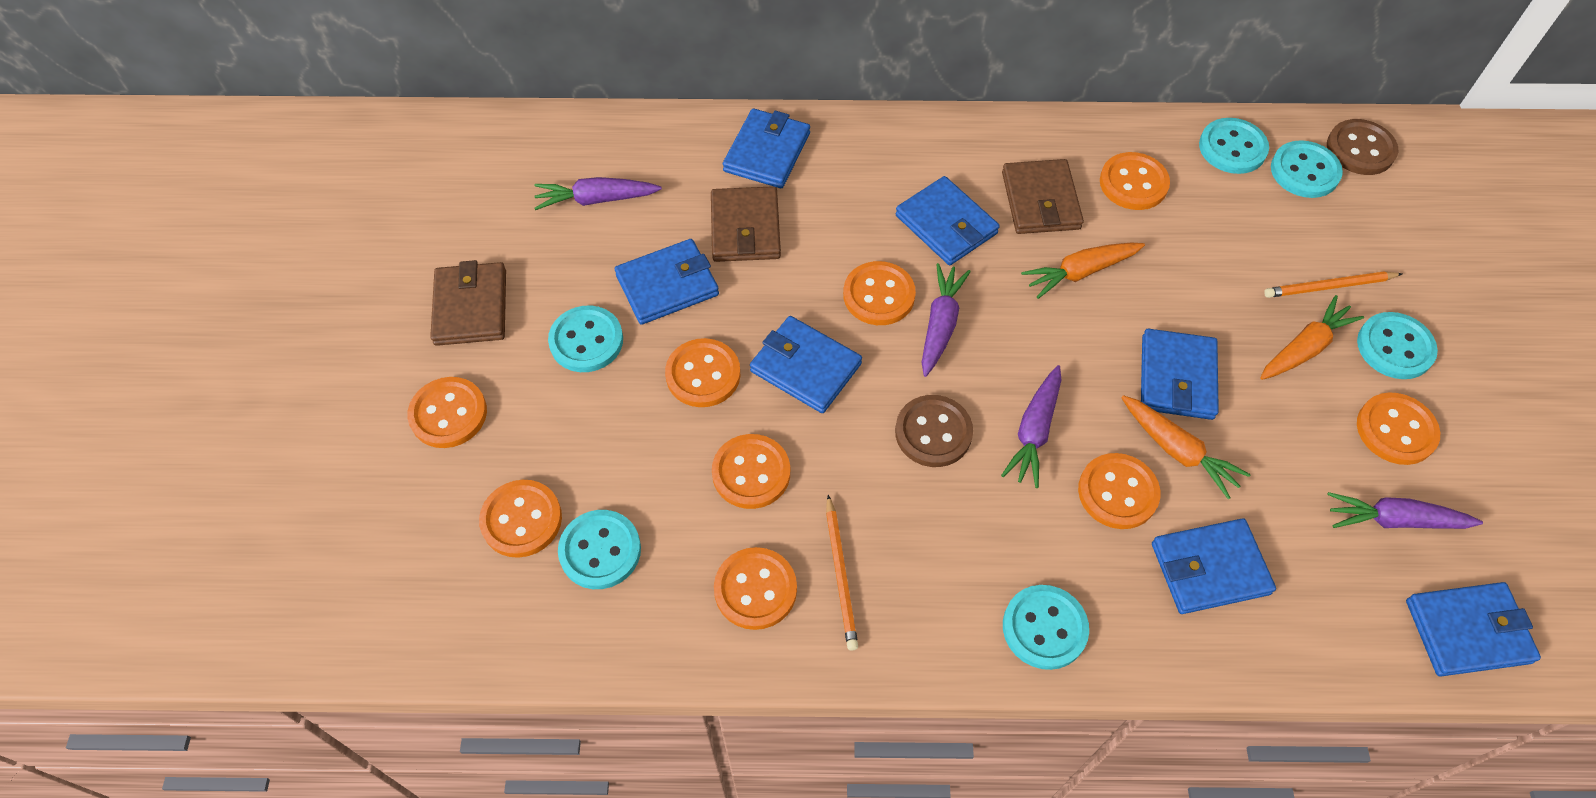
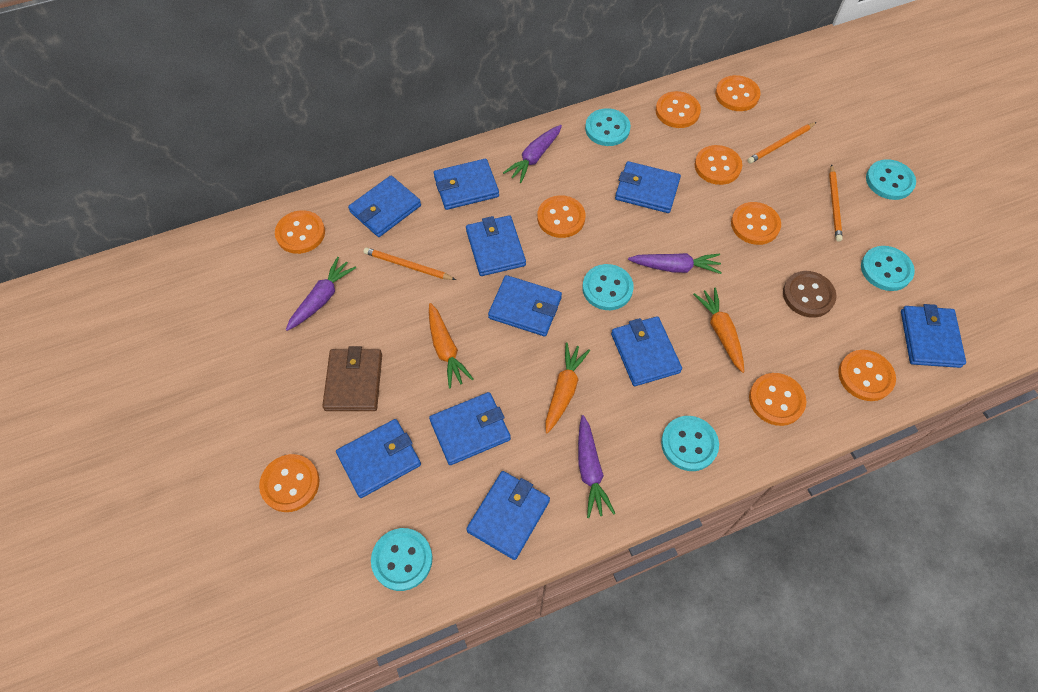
blue wallet: [615,239,719,325] [723,108,810,188] [750,316,862,413] [896,176,1000,265] [1141,329,1219,420] [1152,518,1276,614] [1406,582,1541,676] = 7 -> [336,419,421,498] [348,175,421,237] [429,392,511,465] [434,159,499,210] [466,215,526,276] [466,471,550,560] [488,275,562,336] [611,316,682,386] [615,161,681,213] [901,304,966,368] = 10
brown button: [895,395,973,467] [1327,119,1398,175] = 2 -> [783,271,837,318] = 1
brown wallet: [430,260,506,346] [711,186,781,262] [1002,159,1084,234] = 3 -> [322,346,382,411] = 1
orange pencil: [826,495,858,651] [1264,271,1402,298] = 2 -> [363,247,456,280] [747,122,817,163] [829,164,843,242] = 3

